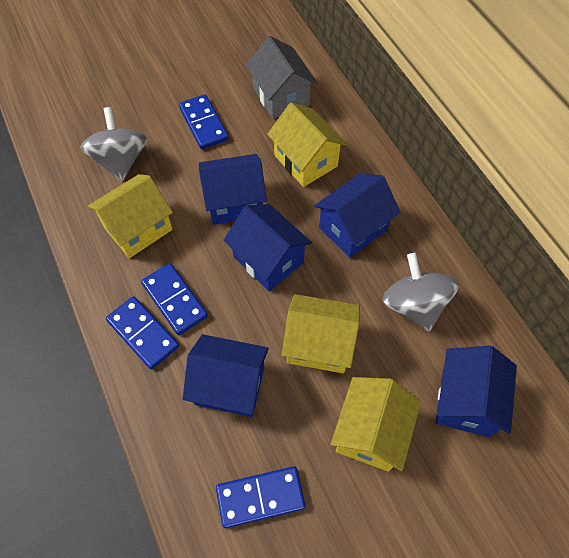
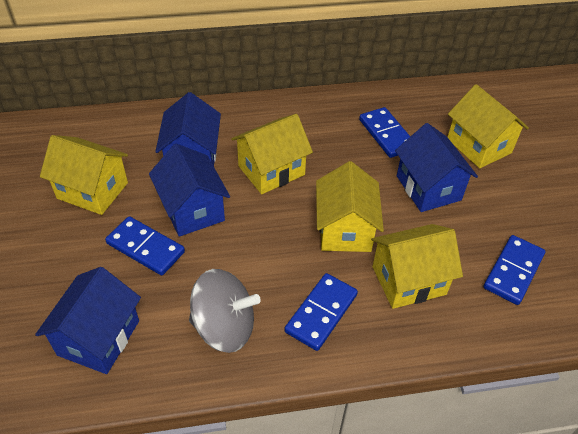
blue house: [183,334,269,417] [199,154,267,225] [224,204,312,291] [314,174,400,258] [435,346,517,437] = 5 -> [35,267,141,374] [149,144,230,237] [155,92,221,166] [395,123,478,212] = 4
grey house: [246,36,317,119] = 1 -> none = 0
grey spinning top: [80,107,148,181] [383,253,459,331] = 2 -> [189,269,261,353] = 1
yellow house: [88,174,173,258] [267,102,347,187] [282,294,360,373] [331,377,421,472] = 4 -> [40,135,128,215] [231,114,313,194] [316,161,384,252] [371,224,463,309] [448,84,529,168] = 5

